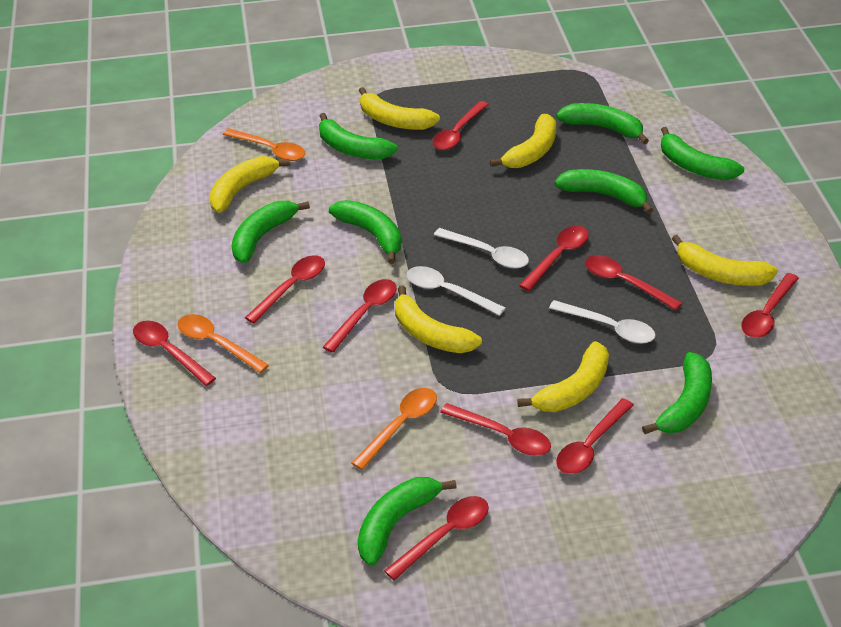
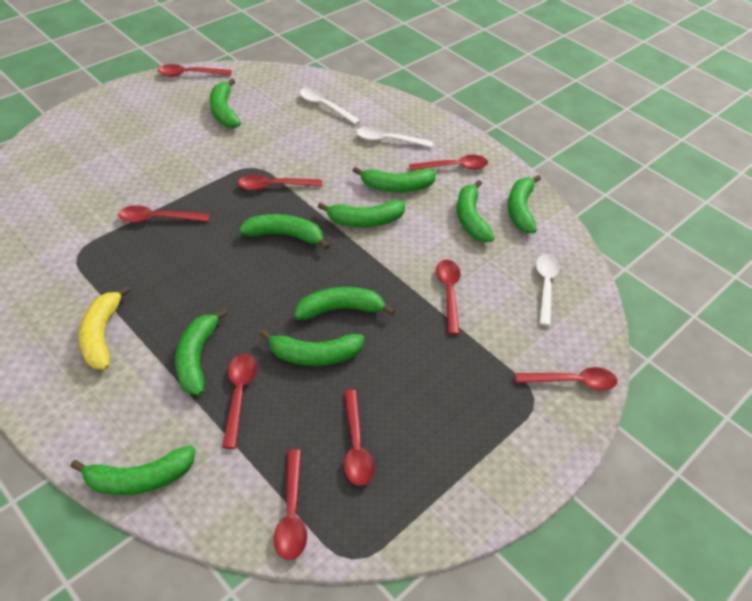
green banana: [231,201,310,263] [319,113,398,160] [329,200,402,264] [358,477,457,566] [554,169,653,214] [556,103,649,144] [642,352,712,434] [661,127,744,180] = 8 -> [70,446,195,495] [175,309,228,395] [210,79,241,128] [239,214,330,250] [260,330,364,366] [294,287,395,320] [318,200,405,227] [352,167,436,192] [457,180,495,242] [508,175,541,233] = 10
orange spoon: [177,314,269,373] [223,128,305,161] [351,388,437,470] = 3 -> none = 0
red spoon: [133,321,216,386] [245,255,325,323] [323,279,397,353] [384,496,489,581] [433,101,489,150] [440,403,551,456] [519,226,589,291] [556,398,634,474] [585,255,683,311] [741,273,799,338] = 10 -> [118,205,210,223] [158,64,231,77] [222,354,257,449] [238,175,322,190] [274,450,307,560] [344,390,375,486] [409,155,488,171] [436,260,460,335] [514,367,617,390] = 9
yellow banana: [209,156,290,213] [359,87,440,130] [395,285,482,353] [490,114,556,168] [517,341,609,412] [672,235,778,286] = 6 -> [79,285,130,370] = 1

